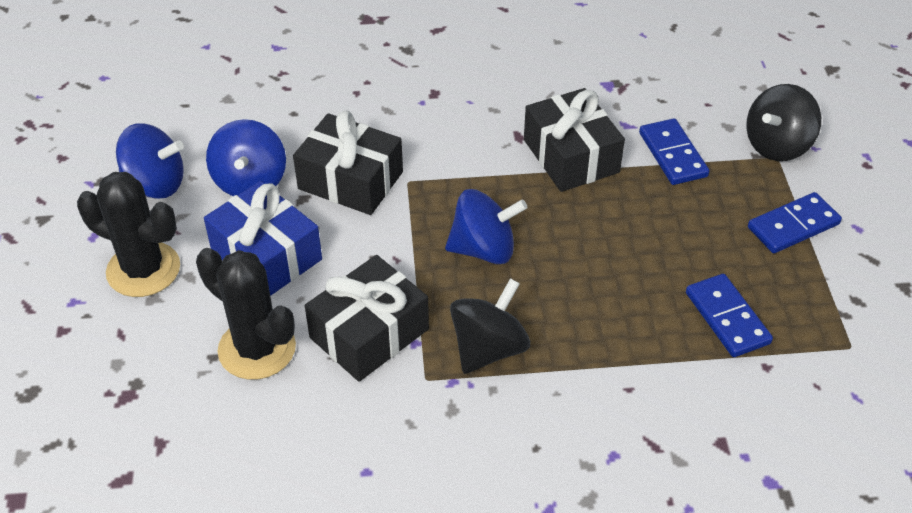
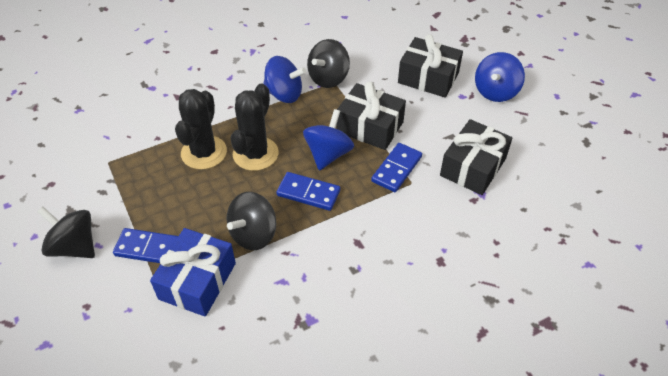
black spinning top: [450,278,530,374] [746,84,821,161] = 2 -> [37,207,95,258] [227,192,276,250] [307,39,350,88] = 3

